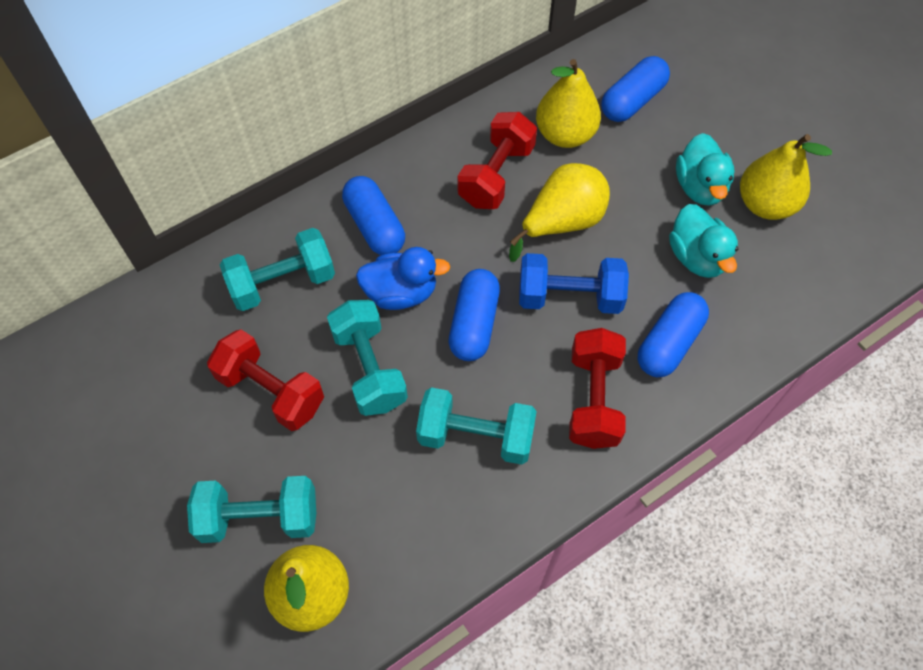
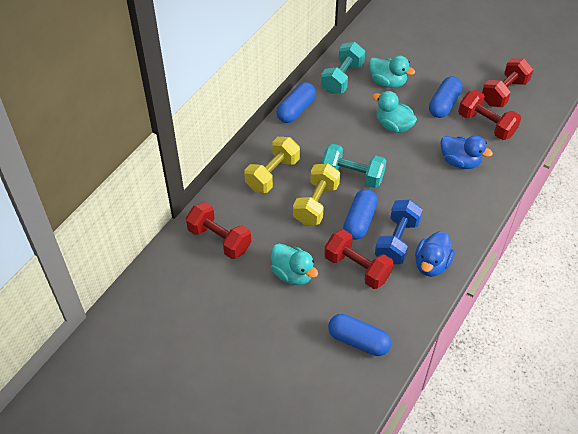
blue duck: [356,247,450,310] = 1 -> [415,231,455,277] [441,135,493,169] = 2
red dumbbell: [207,329,324,431] [458,112,537,209] [569,328,626,449] = 3 -> [186,202,251,259] [324,229,394,289] [458,90,521,140] [482,58,533,107] = 4
turquoise duck: [669,204,739,278] [676,133,734,206] = 2 -> [271,244,318,285] [369,55,415,88] [372,91,417,133] = 3
turquoise dumbbell: [187,476,316,543] [220,228,335,311] [327,300,408,416] [416,387,537,465] = 4 -> [321,42,365,94] [321,144,386,188] = 2
yellow dumbbell: none = 0 -> [244,137,300,193] [293,163,340,225] = 2
yellow pear: [264,545,349,632] [509,163,610,262] [536,59,601,148] [740,134,832,220] = 4 -> none = 0

